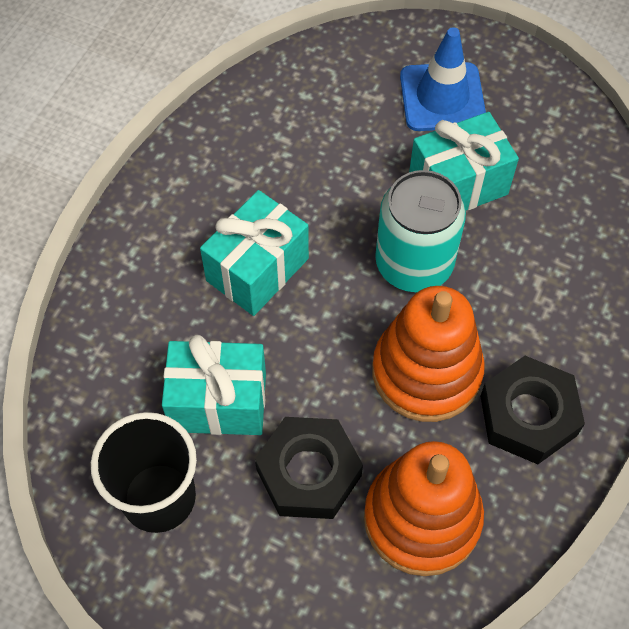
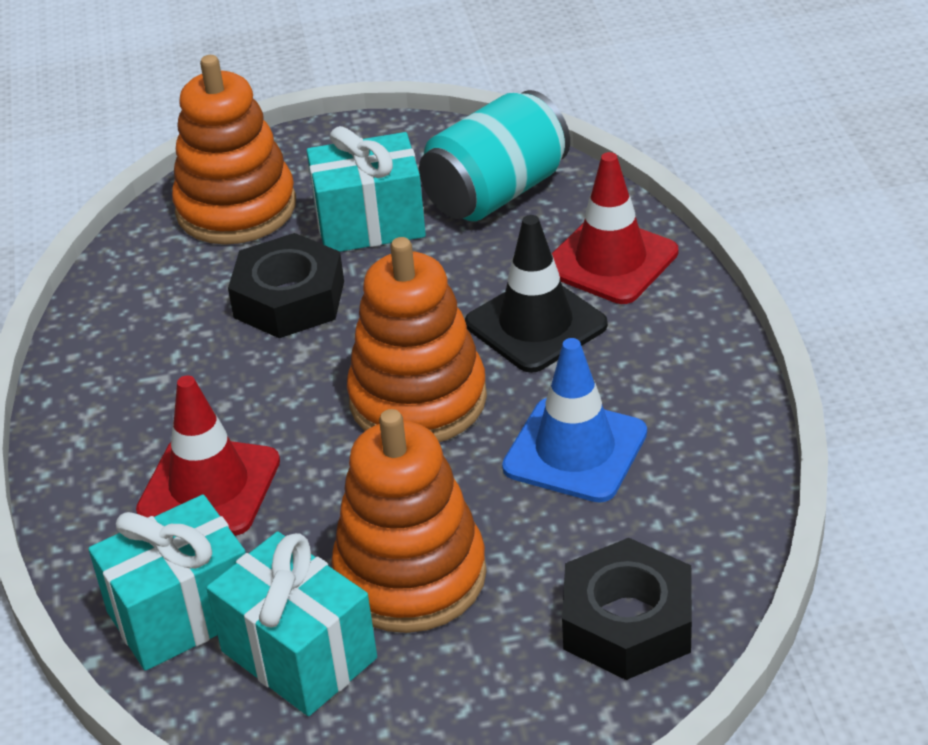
black cup: [91,412,197,533] = 1 -> none = 0
black traffic cone: none = 0 -> [465,215,608,373] = 1
orange stacking toy: [364,441,484,576] [372,286,485,422] = 2 -> [172,55,296,245] [331,409,487,633] [347,237,487,442] = 3
red traffic cone: none = 0 -> [136,375,280,536] [552,152,678,304] = 2

